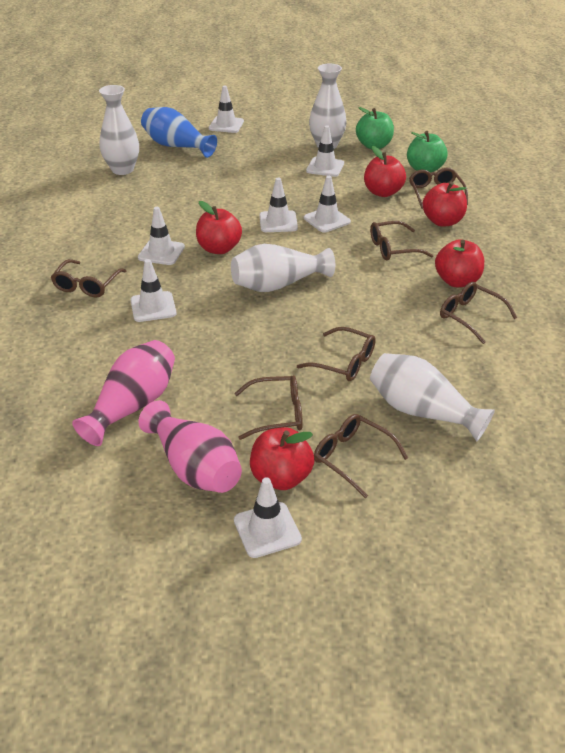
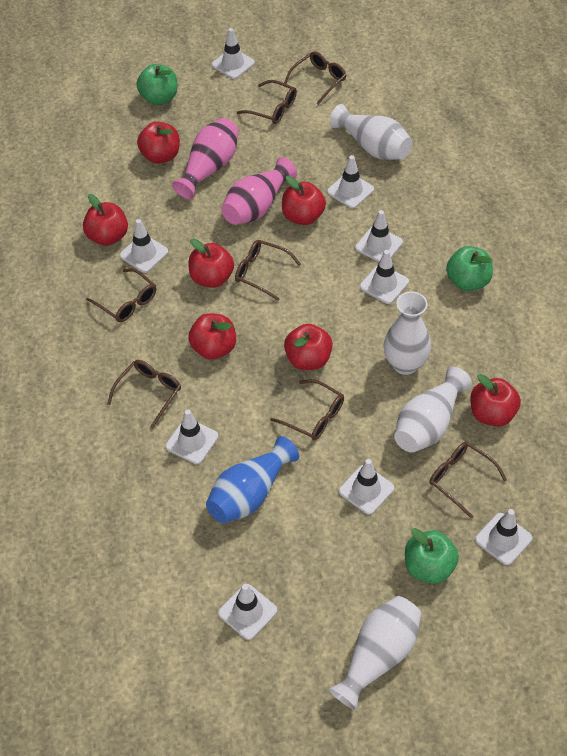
green apple: [356,107,394,149] [407,131,448,173] = 2 -> [137,64,177,105] [405,528,459,584] [446,246,493,291] = 3
red apple: [196,201,242,254] [250,427,314,490] [364,146,406,197] [422,182,467,227] [435,239,484,287] = 5 -> [83,194,128,246] [137,122,180,164] [188,238,234,288] [188,313,236,360] [282,176,326,225] [284,324,333,370] [470,374,521,427] = 7
white traffic cone: [130,259,177,322] [138,207,185,265] [209,86,244,133] [234,477,302,558] [259,178,298,232] [304,176,351,233] [306,125,344,177] = 7 -> [120,219,168,273] [165,410,218,464] [211,28,255,79] [218,584,277,640] [327,155,374,208] [339,459,394,515] [355,210,403,262] [360,250,409,304] [475,509,532,565] = 9

